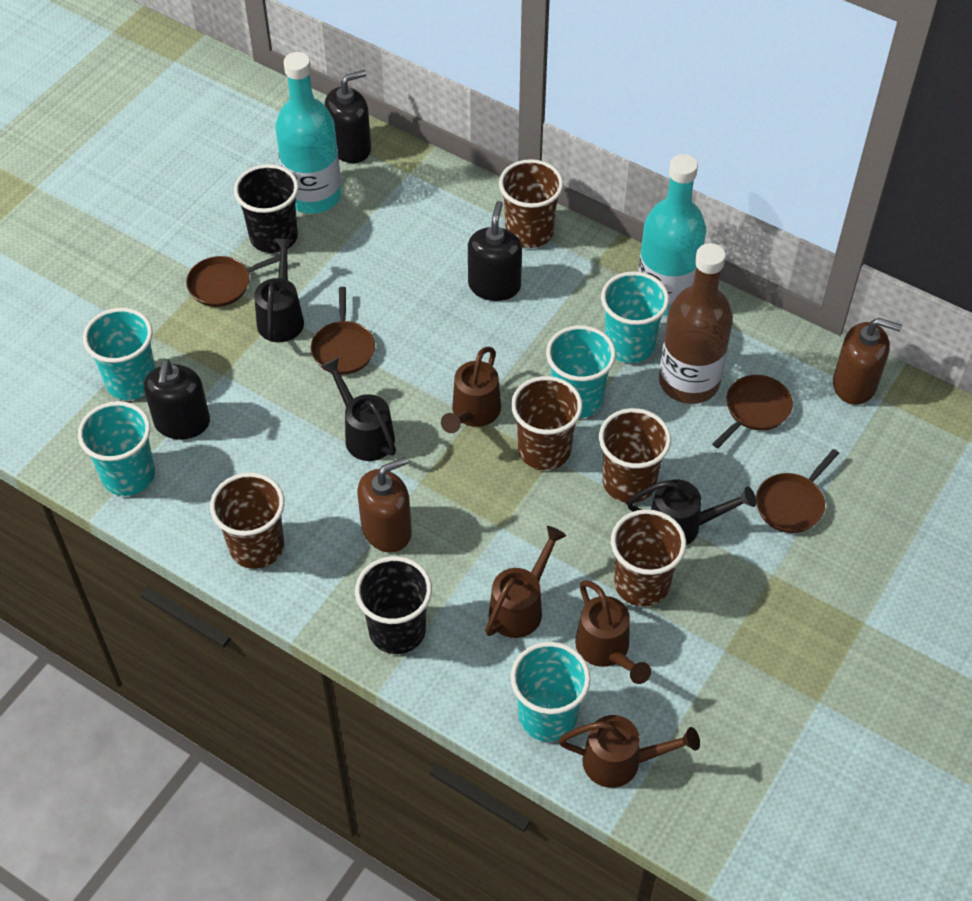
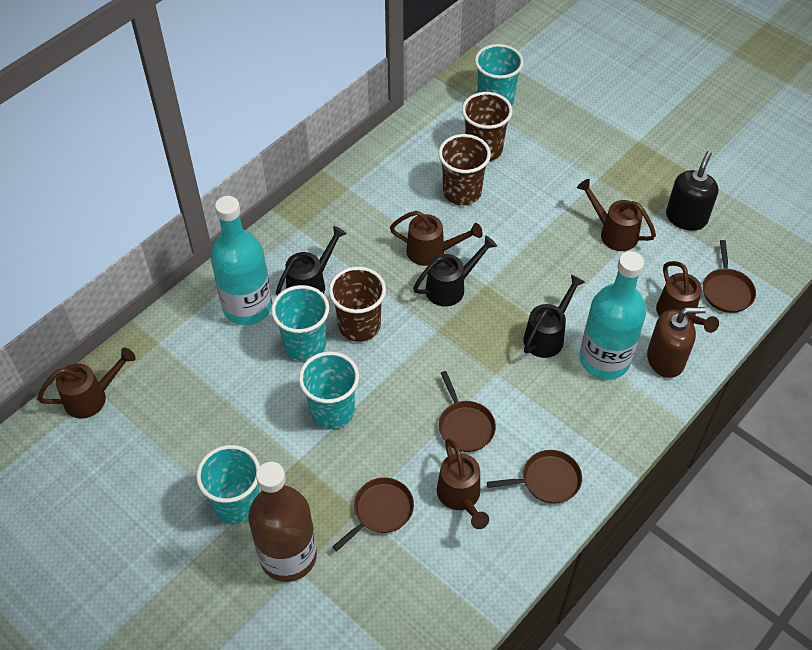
black cup: [234,164,299,253] [355,556,432,654] = 2 -> none = 0
black soap dispenser: [144,359,210,440] [325,70,371,163] [468,201,522,301] = 3 -> [666,151,718,231] = 1
brown cup: [210,472,285,569] [499,159,564,248] [511,376,583,470] [599,408,671,503] [611,509,686,607] = 5 -> [329,267,386,342] [439,134,491,205] [462,92,513,161] = 3
brown soap dispenser: [357,457,412,553] [833,318,902,405] = 2 -> [647,307,706,378] = 1
brown watering can: [441,347,501,433] [485,526,566,638] [559,715,700,788] [575,580,651,684] = 4 -> [37,348,136,419] [390,211,483,266] [437,438,489,529] [577,179,656,251] [656,261,719,333] = 5
turquoise cup: [78,401,155,496] [83,308,155,400] [511,642,591,742] [546,325,616,418] [601,271,669,363] = 5 -> [196,445,260,525] [271,285,329,361] [299,351,359,429] [475,44,524,106] = 4

